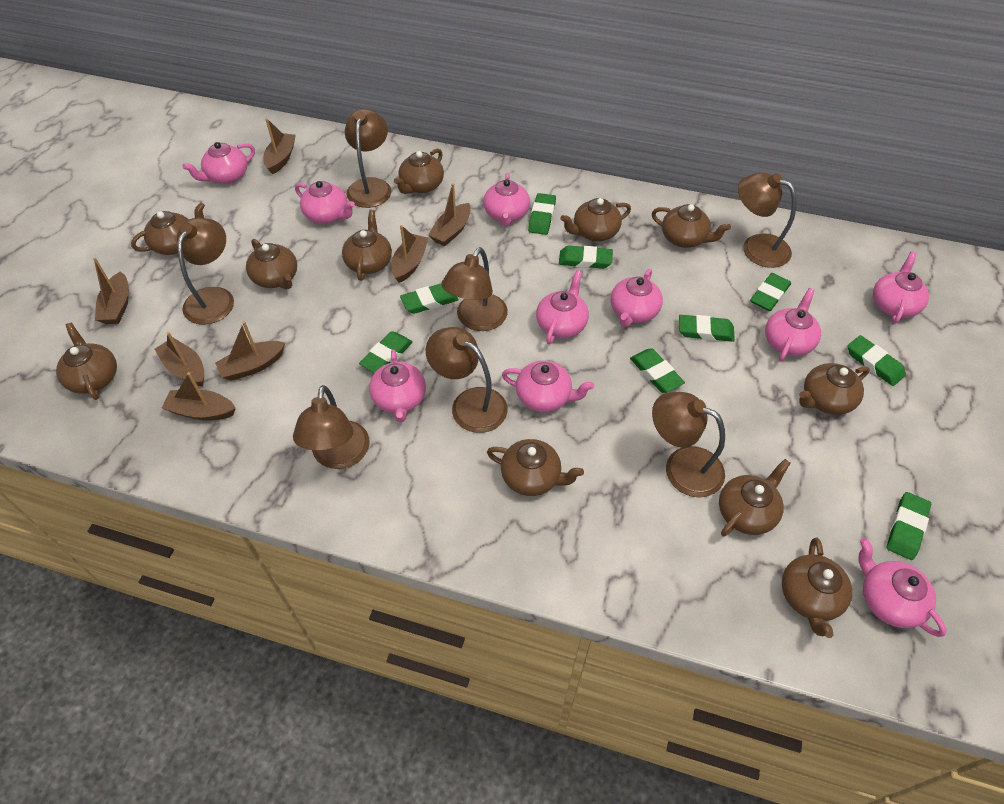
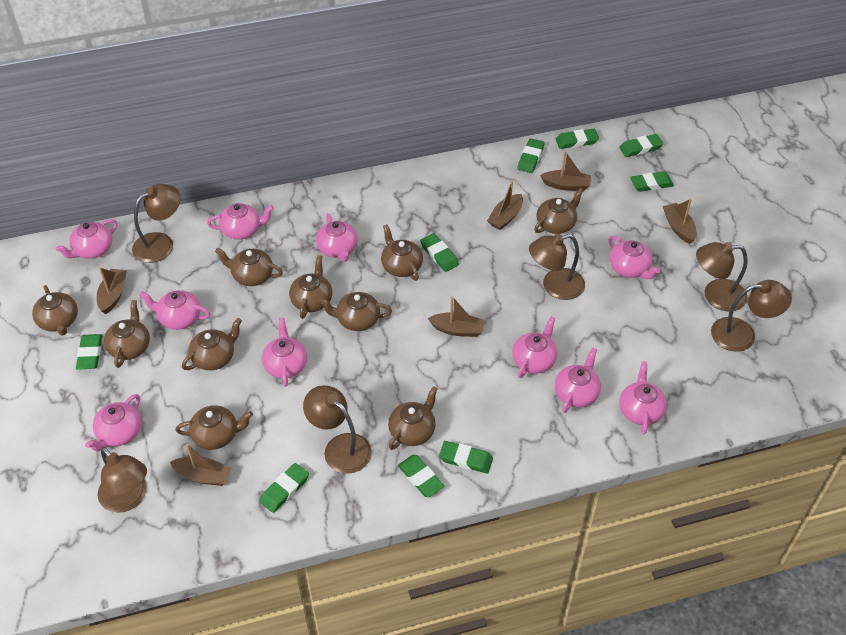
brown boat: [93,258,129,324] [155,332,204,386] [162,372,236,421] [215,321,285,381] [263,118,296,174] [391,225,428,283] [428,183,471,246] = 7 -> [97,267,127,314] [170,444,231,486] [428,296,484,337] [487,180,523,230] [540,151,591,191] [663,198,697,244] = 6
brown lamp: [177,218,234,325] [293,385,369,469] [345,109,391,208] [425,327,508,433] [441,247,508,331] [652,392,725,498] [738,172,796,268] = 7 -> [98,447,147,513] [132,184,180,263] [303,385,372,474] [529,234,585,300] [696,242,748,311] [711,280,792,352] = 6
brown teapot: [56,323,117,400] [131,202,205,255] [246,239,297,289] [342,210,392,281] [394,149,444,194] [487,439,584,496] [560,198,631,241] [652,204,731,248] [719,459,791,537] [782,538,852,638] [799,363,870,415] = 11 -> [32,285,78,336] [104,300,150,368] [175,405,253,450] [182,318,242,370] [215,248,283,286] [289,255,332,319] [319,292,392,331] [381,224,423,281] [388,386,438,450] [534,188,584,234] = 10

